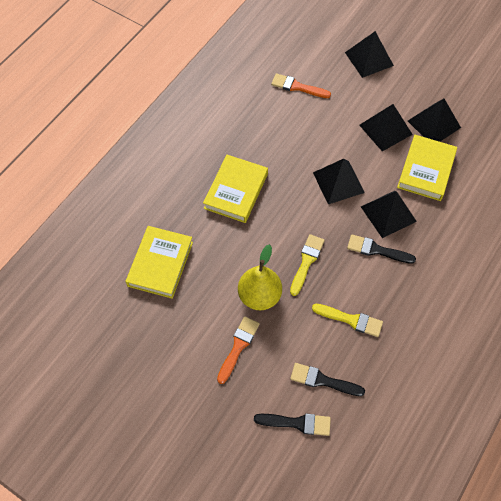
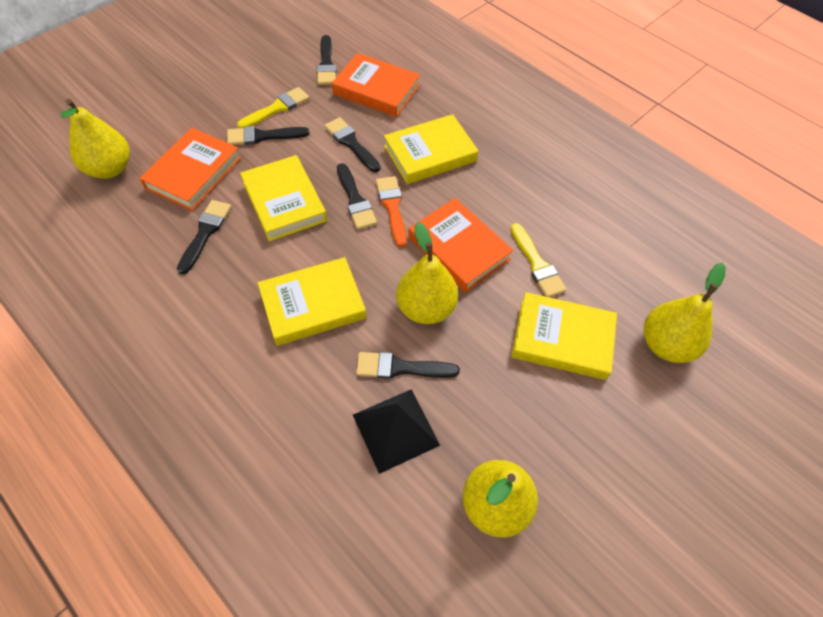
black brush: [254,414,331,436] [290,363,365,396] [347,234,416,264] = 3 -> [177,200,231,274] [227,126,309,145] [317,35,336,85] [324,117,381,172] [337,163,377,229] [356,352,460,379] = 6
black pyramid: [313,159,365,204] [345,31,394,78] [359,104,413,151] [361,191,417,238] [408,99,461,142] = 5 -> [353,389,440,474] = 1
orange book: none = 0 -> [140,128,241,211] [332,53,420,117] [408,198,514,293] = 3
orange brush: [217,316,260,384] [271,73,331,98] = 2 -> [376,176,407,247] = 1
yellow book: [125,226,193,299] [203,155,268,223] [397,135,457,201] = 3 -> [240,155,327,241] [258,257,366,346] [384,114,478,184] [511,292,617,380] = 4
yellow pear: [238,244,282,310] = 1 -> [61,98,130,179] [396,222,458,324] [463,460,538,538] [644,263,726,363] = 4

